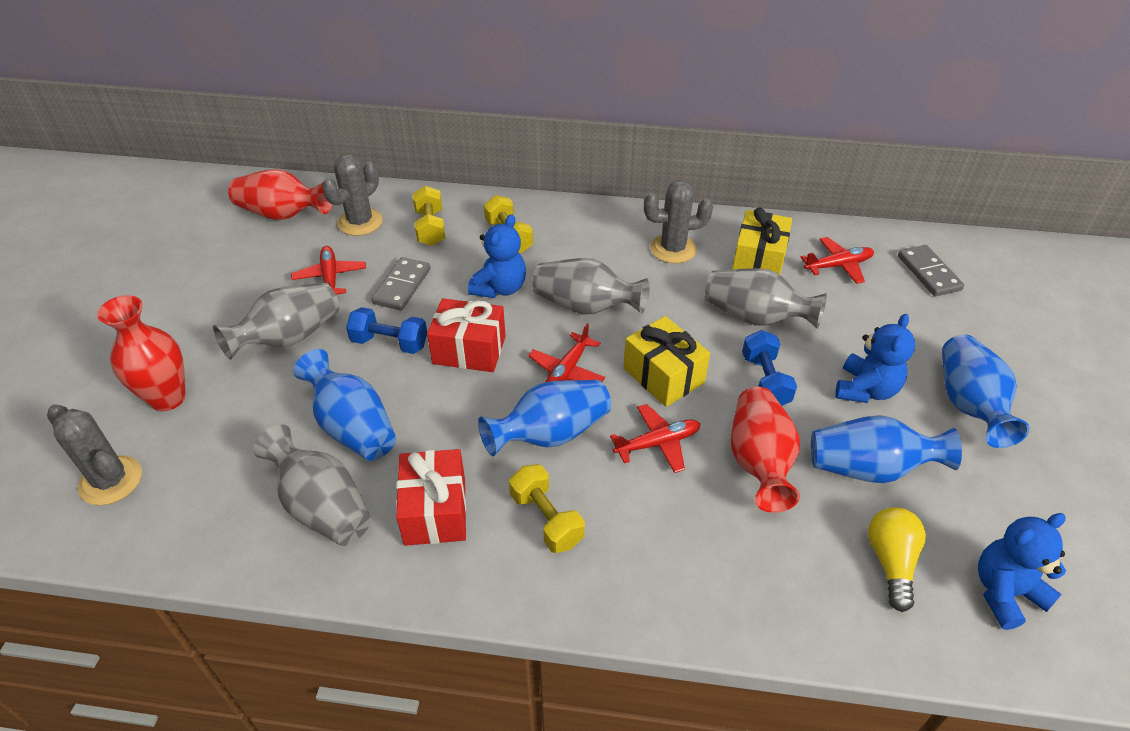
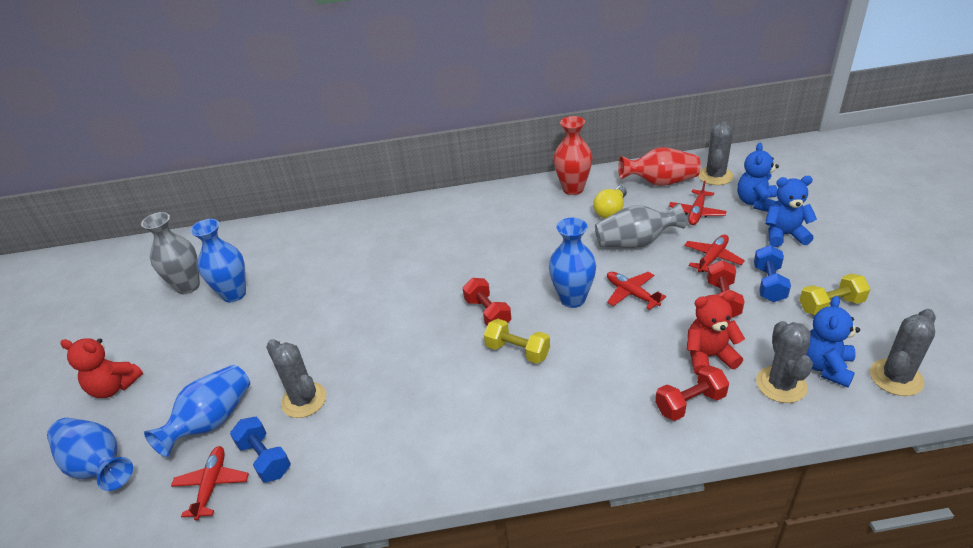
grey cactus: [47,404,142,505] [322,154,383,236] [644,180,713,263] = 3 -> [266,339,326,418] [698,121,734,185] [756,321,813,403] [870,309,936,396] = 4
grey domino: [371,257,430,310] [898,245,964,296] = 2 -> none = 0
grey vase: [213,283,339,360] [253,425,371,546] [532,258,650,315] [704,268,827,329] = 4 -> [141,212,200,294] [595,203,686,248] = 2
red dumbbell: none = 0 -> [463,278,511,326] [655,365,729,421] [707,260,744,318] = 3
red gift: [396,449,466,546] [427,298,506,372] = 2 -> none = 0
red teddy bear: none = 0 -> [60,339,143,398] [687,291,745,375] = 2
red vase: [97,295,186,411] [228,169,332,220] [731,387,800,513] = 3 -> [553,116,593,195] [618,147,701,186] = 2
yellow dumbbell: [413,186,445,246] [484,195,533,253] [509,464,585,553] = 3 -> [484,319,550,364] [800,274,870,315] = 2
yellow gift: [623,316,710,407] [732,208,792,274] = 2 -> none = 0

